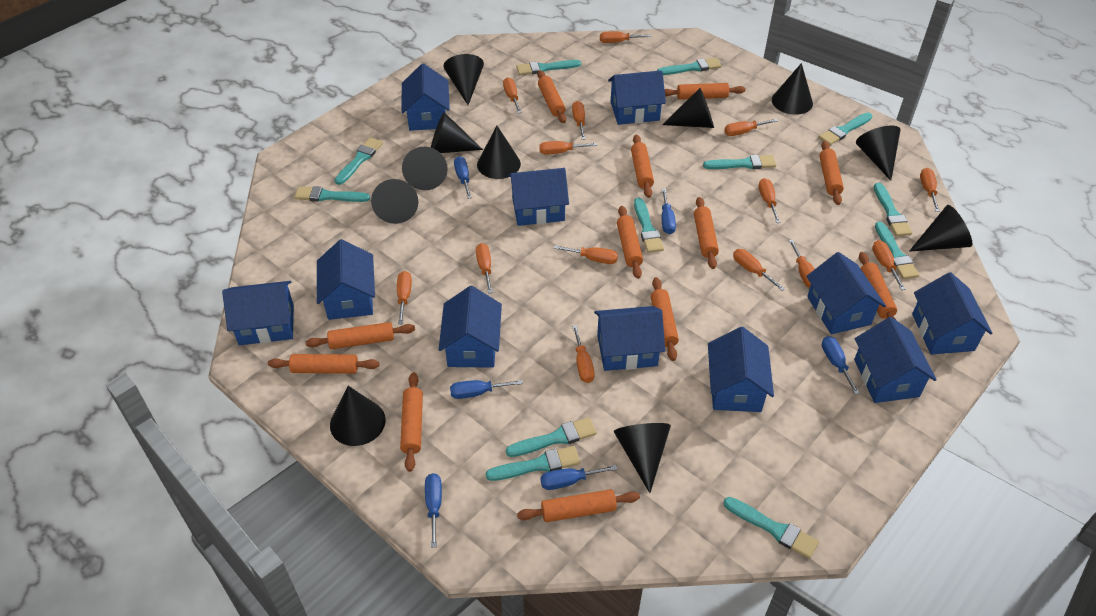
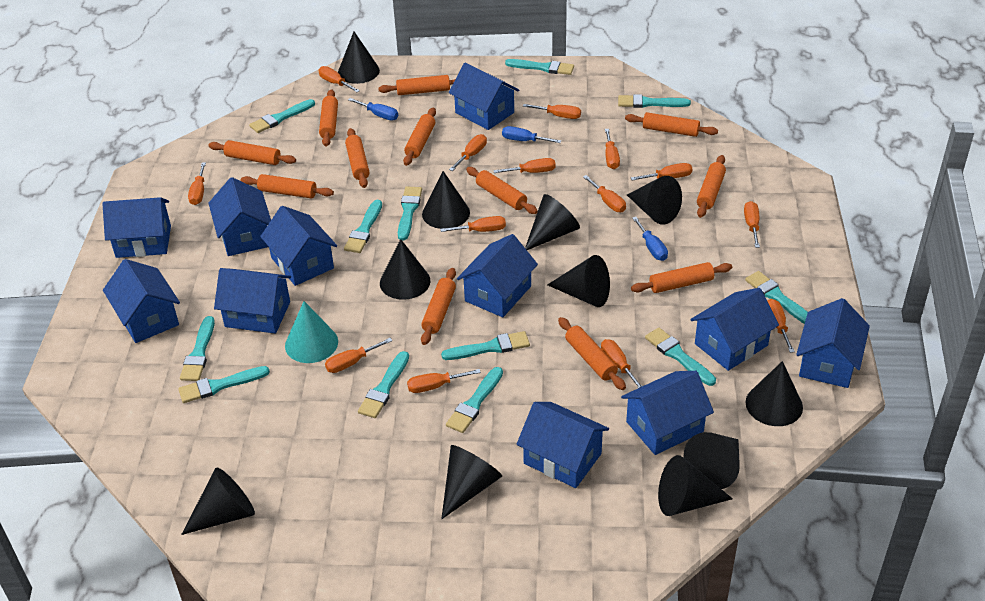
blue screwdriver: [425,473,442,548] [450,380,523,399] [454,156,472,199] [540,465,618,490] [662,189,676,234] [822,336,860,395] = 6 -> [348,98,398,121] [502,126,561,143] [632,217,668,261] = 3
turquoise cone: none = 0 -> [285,301,338,363] = 1

